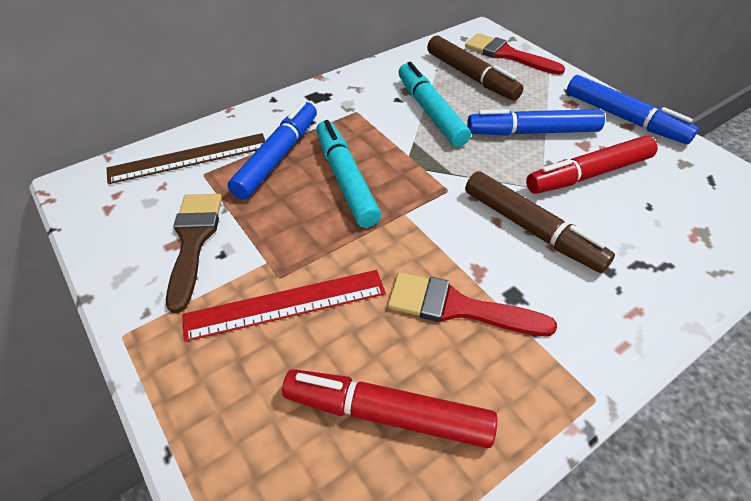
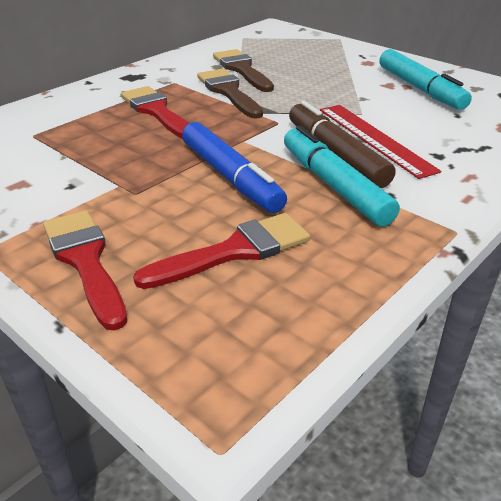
blue marker: [228,101,317,200] [467,109,605,136] [567,75,699,144] = 3 -> [182,122,287,213] = 1
brown brush: [166,194,222,313] = 1 -> [197,69,263,119] [213,49,274,92] = 2
brown marker: [427,36,523,101] [465,171,615,273] = 2 -> [289,101,396,188] = 1
brown ruler: [107,133,265,184] = 1 -> none = 0
red brush: [388,272,557,336] [465,33,565,75] = 2 -> [43,210,127,330] [121,86,189,139] [133,213,310,289] = 3
red marker: [282,369,497,448] [526,136,658,194] = 2 -> none = 0

